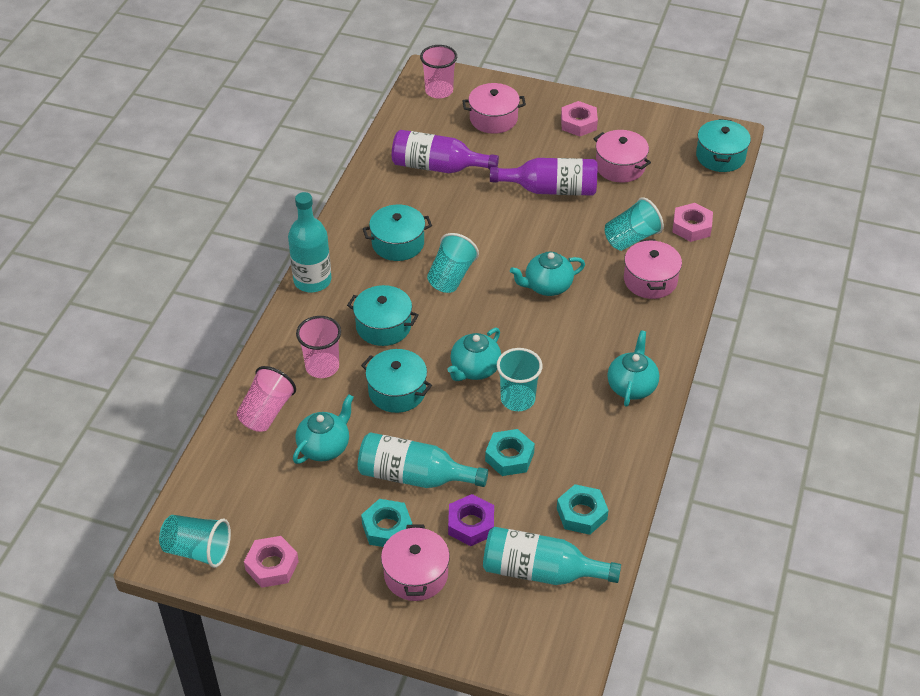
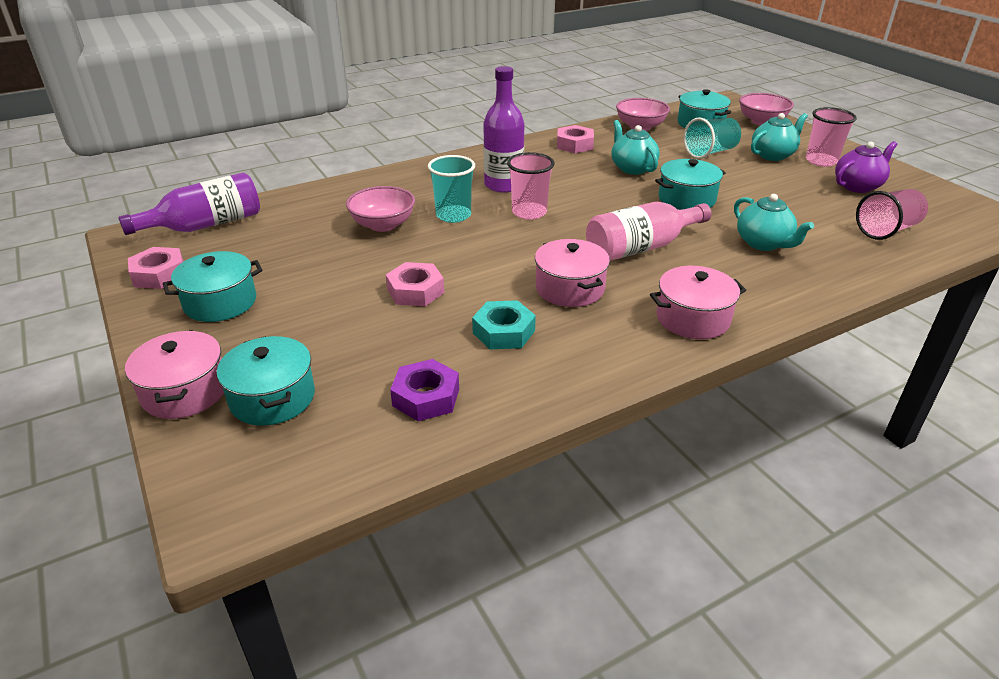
pink bottle: none = 0 -> [586,202,712,261] = 1
pink bowl: none = 0 -> [346,186,415,232] [616,98,670,131] [739,93,794,125] = 3
pink pot: [381,524,450,601] [462,83,526,134] [594,130,651,183] [624,239,682,299] = 4 -> [125,330,224,419] [535,239,610,307] [650,266,746,339] = 3
purple teapot: none = 0 -> [835,141,897,193] = 1
turquoise bottle: [288,192,331,292] [358,432,488,488] [483,527,621,585] = 3 -> none = 0
turquoise cup: [159,515,231,568] [427,233,479,293] [497,348,543,411] [605,197,664,251] = 4 -> [428,155,475,223] [683,117,741,159] = 2
turquoise nut: [361,499,412,547] [485,429,535,476] [557,484,609,535] = 3 -> [472,300,536,349] = 1
turquoise teapot: [293,394,354,464] [447,327,501,381] [510,251,585,296] [607,330,659,407] = 4 -> [612,120,660,175] [734,194,814,251] [751,113,808,161] = 3

